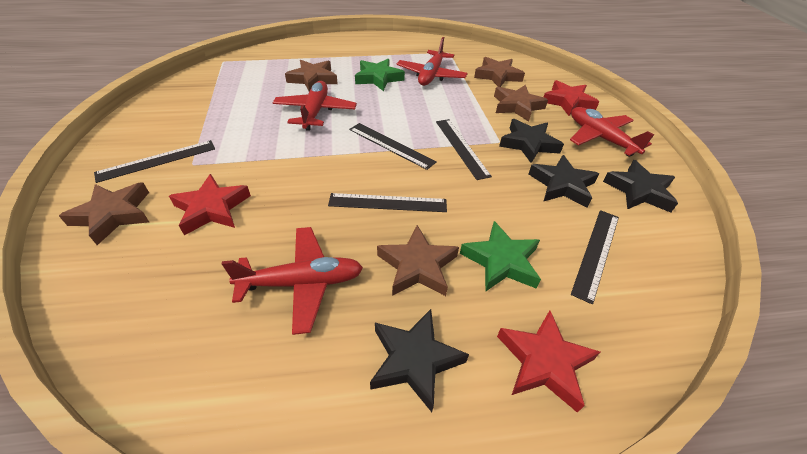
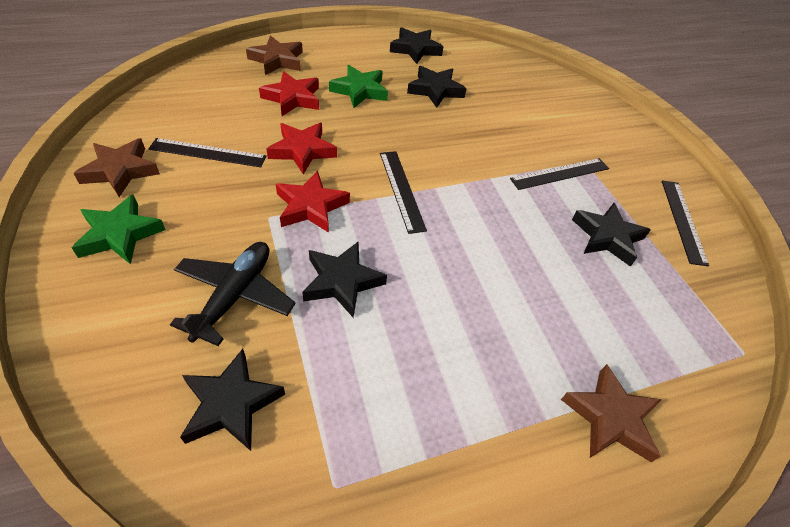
black plane: none = 0 -> [170,242,296,346] = 1
black ruler: [94,140,215,183] [328,193,447,212] [349,123,437,170] [436,119,492,180] [571,210,619,305] = 5 -> [148,138,266,167] [380,151,427,234] [510,158,609,190] [661,180,709,266] = 4
black star: [370,309,469,412] [499,119,564,163] [528,155,599,207] [603,160,678,212] = 4 -> [180,349,285,451] [302,241,387,318] [390,27,444,64] [407,66,467,108] [572,203,650,267] = 5
brown star: [59,182,149,245] [285,60,338,91] [377,225,459,296] [474,57,525,87] [494,85,548,122] = 5 -> [73,138,160,197] [246,35,303,75] [561,364,662,462] = 3
red plane: [222,227,363,335] [273,81,357,131] [397,37,468,86] [570,107,654,157] = 4 -> none = 0

